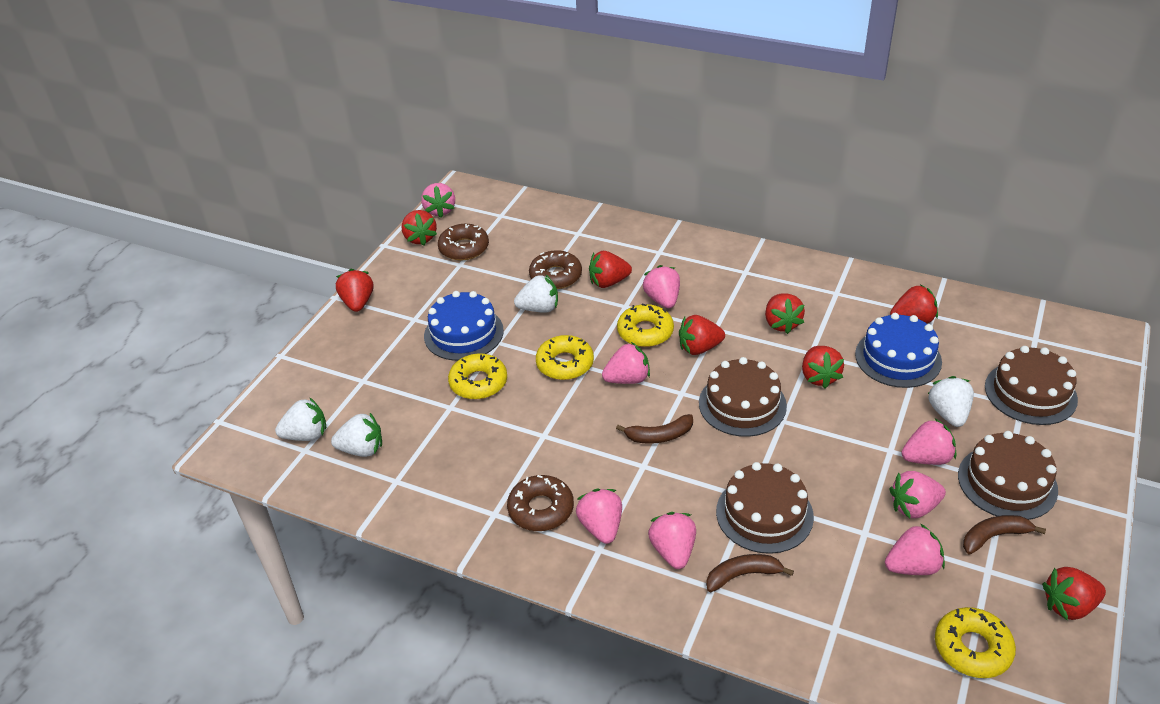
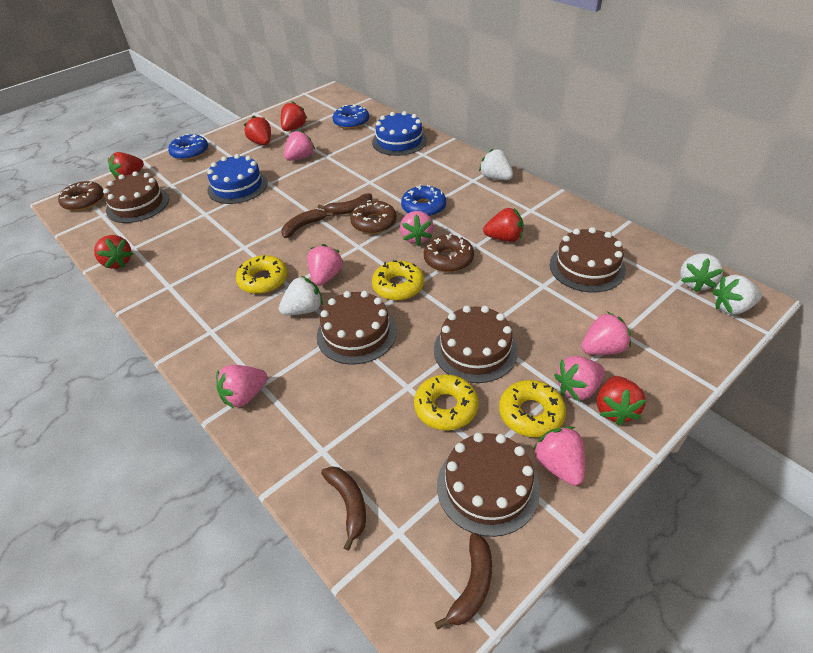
blue donut: none = 0 -> [168,134,208,160] [333,105,369,129] [401,185,446,217] = 3
brown banana: [616,414,693,444] [706,554,794,592] [963,515,1046,555] = 3 -> [282,209,333,238] [318,193,373,215] [321,466,366,551] [435,533,492,629] = 4
brown cake: [699,357,787,437] [716,462,814,554] [958,431,1058,520] [985,346,1078,425] = 4 -> [103,171,169,223] [317,291,397,364] [434,306,518,383] [437,433,540,537] [550,227,626,292] = 5
pink strawberry: [421,183,455,218] [576,489,622,544] [602,342,650,384] [643,265,680,308] [648,512,696,569] [885,523,945,575] [889,471,946,518] [901,419,956,465] = 8 -> [216,365,268,409] [284,130,315,161] [307,244,343,286] [400,211,434,246] [533,426,585,486] [554,356,605,401] [581,312,631,355] = 7
red strawberry: [336,269,373,312] [402,210,437,246] [589,251,632,288] [679,315,725,355] [765,294,805,334] [802,346,844,388] [890,285,938,323] [1042,567,1106,620] = 8 -> [94,235,133,269] [108,152,144,179] [244,116,271,145] [281,101,308,131] [483,208,524,242] [597,376,646,426] = 6

